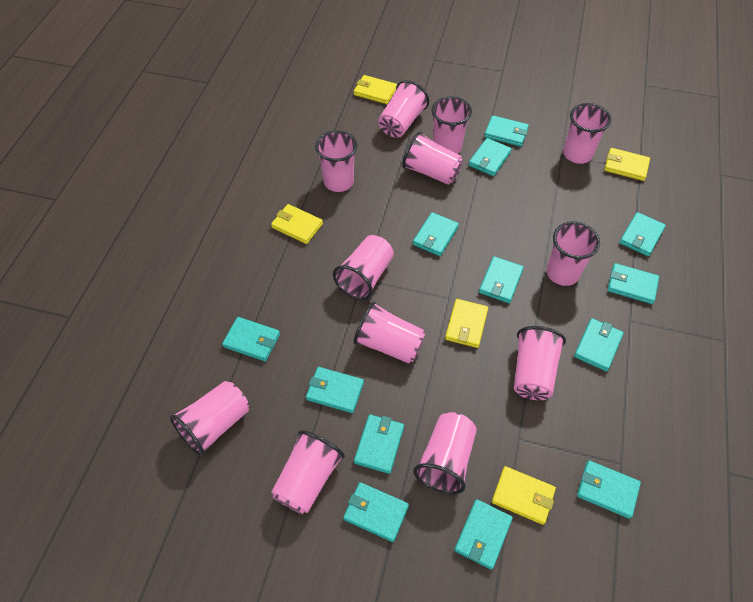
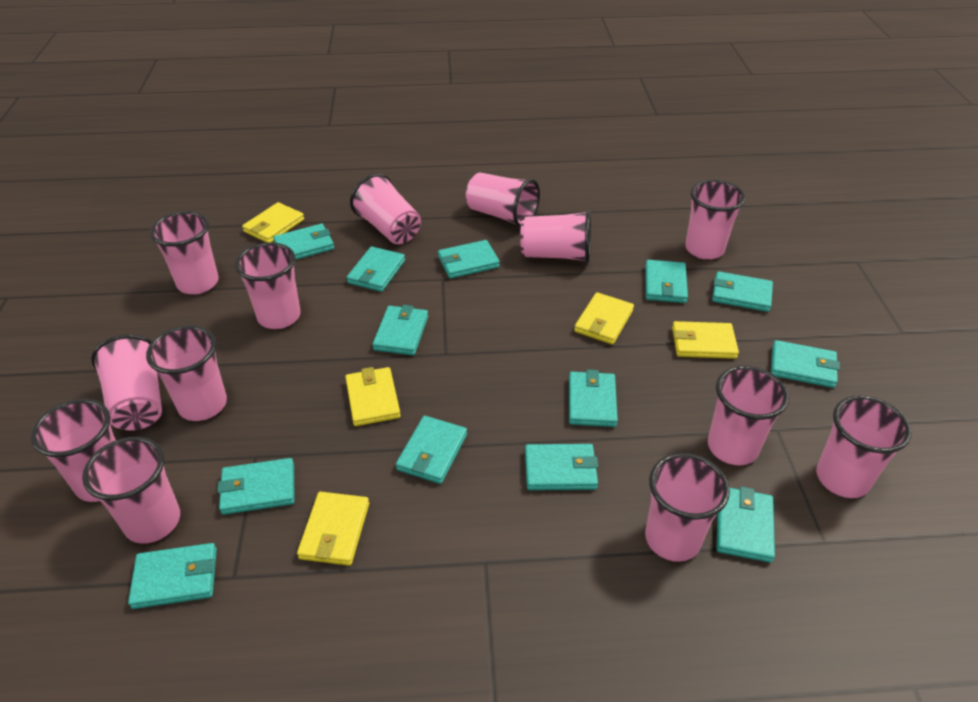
pink cup: [170,381,249,456] [271,430,345,514] [315,130,357,192] [333,235,394,300] [354,301,426,364] [378,80,429,138] [402,131,463,185] [413,412,477,494] [431,96,472,154] [514,326,566,400] [546,221,600,286] [563,103,612,164] = 12 -> [31,399,116,502] [82,437,180,544] [91,334,162,431] [146,326,227,421] [150,211,219,294] [235,242,301,329] [350,173,421,244] [466,173,540,228] [520,210,591,263] [645,453,730,562] [685,179,745,260] [708,366,789,465] [816,395,912,498] = 13

